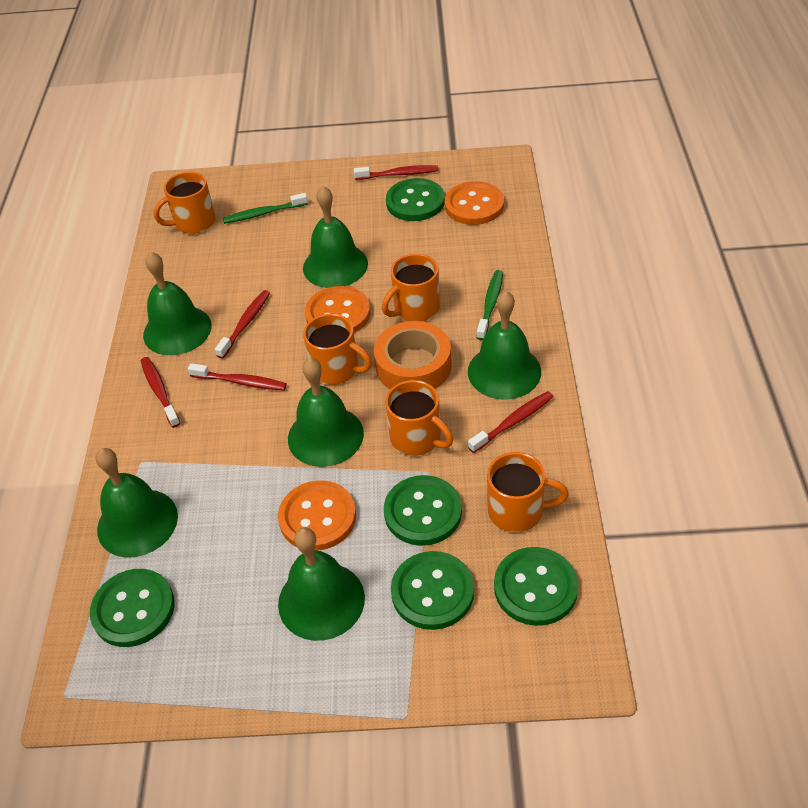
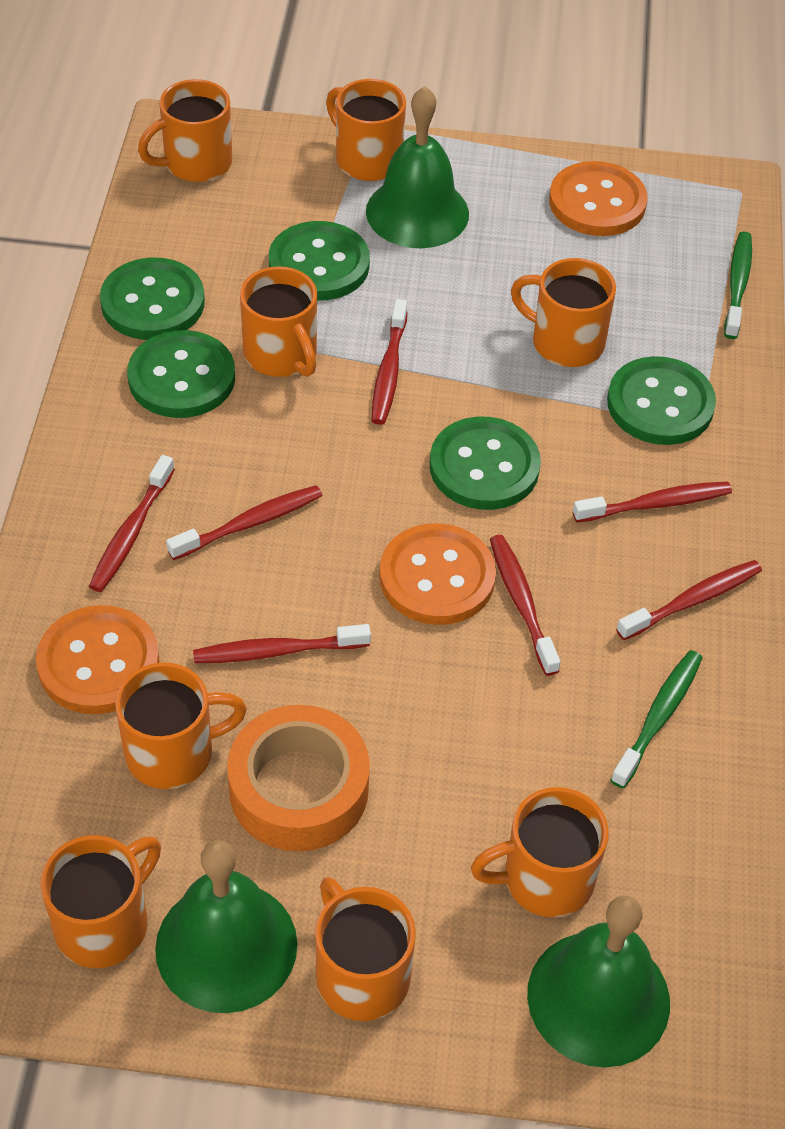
green bell: [96,448,178,558] [143,252,211,355] [278,527,365,641] [288,358,364,467] [303,186,368,288] [468,291,541,400] = 6 -> [155,840,298,1013] [366,86,469,248] [527,895,670,1067] = 3
orange mug: [153,172,216,234] [303,314,372,385] [382,254,440,321] [385,380,453,456] [487,452,569,532] = 5 -> [40,835,161,968] [115,662,247,789] [138,79,232,182] [240,266,317,377] [315,877,416,1021] [326,79,406,181] [471,787,609,917] [511,258,616,367] = 8
red toothbrush: [141,357,180,428] [188,363,287,390] [215,290,270,358] [354,165,438,180] [468,391,553,453] = 5 -> [89,455,175,592] [166,485,322,560] [193,624,371,663] [372,299,407,425] [490,535,561,676] [573,482,732,523] [616,560,762,640] = 7

